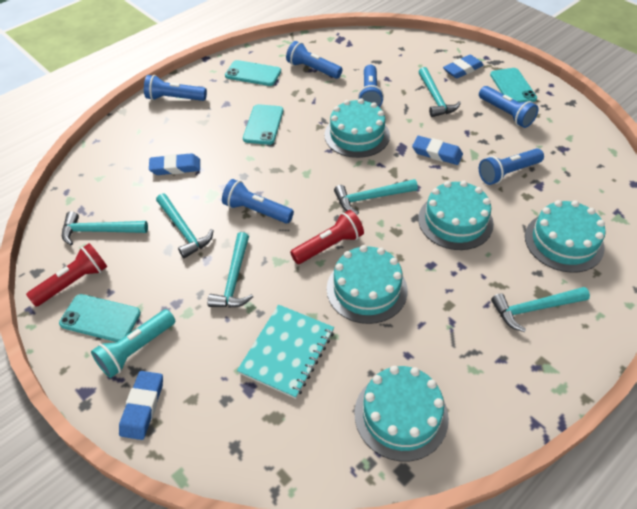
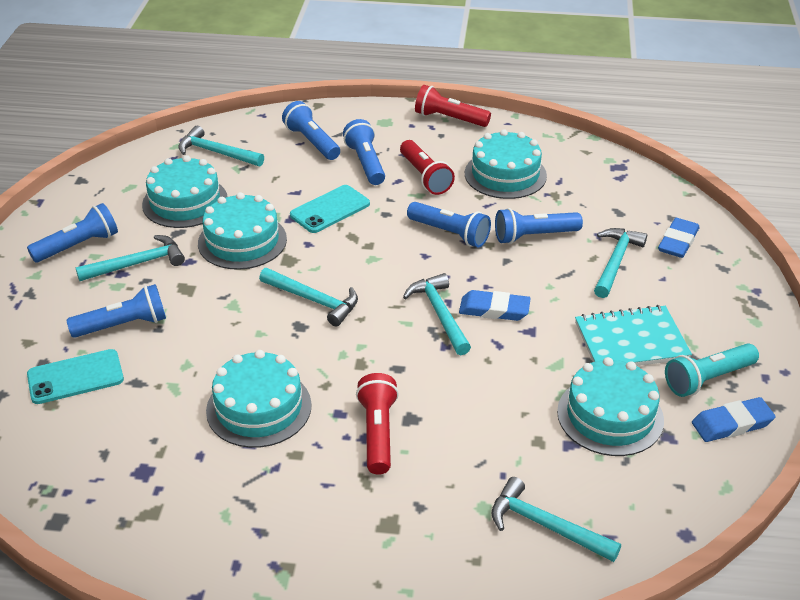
blue eraser: [119,371,163,440] [149,153,200,175] [412,136,463,165] [443,55,484,79] = 4 -> [459,290,531,321] [658,218,699,258] [692,397,776,442] = 3
red flashlight: [26,243,107,307] [290,210,364,264] = 2 -> [356,373,399,475] [400,140,455,195] [415,85,491,127] = 3
turquoise phone: [59,294,141,342] [225,60,281,86] [243,104,283,145] [490,68,537,103] = 4 -> [27,349,124,404] [290,185,370,233] = 2

